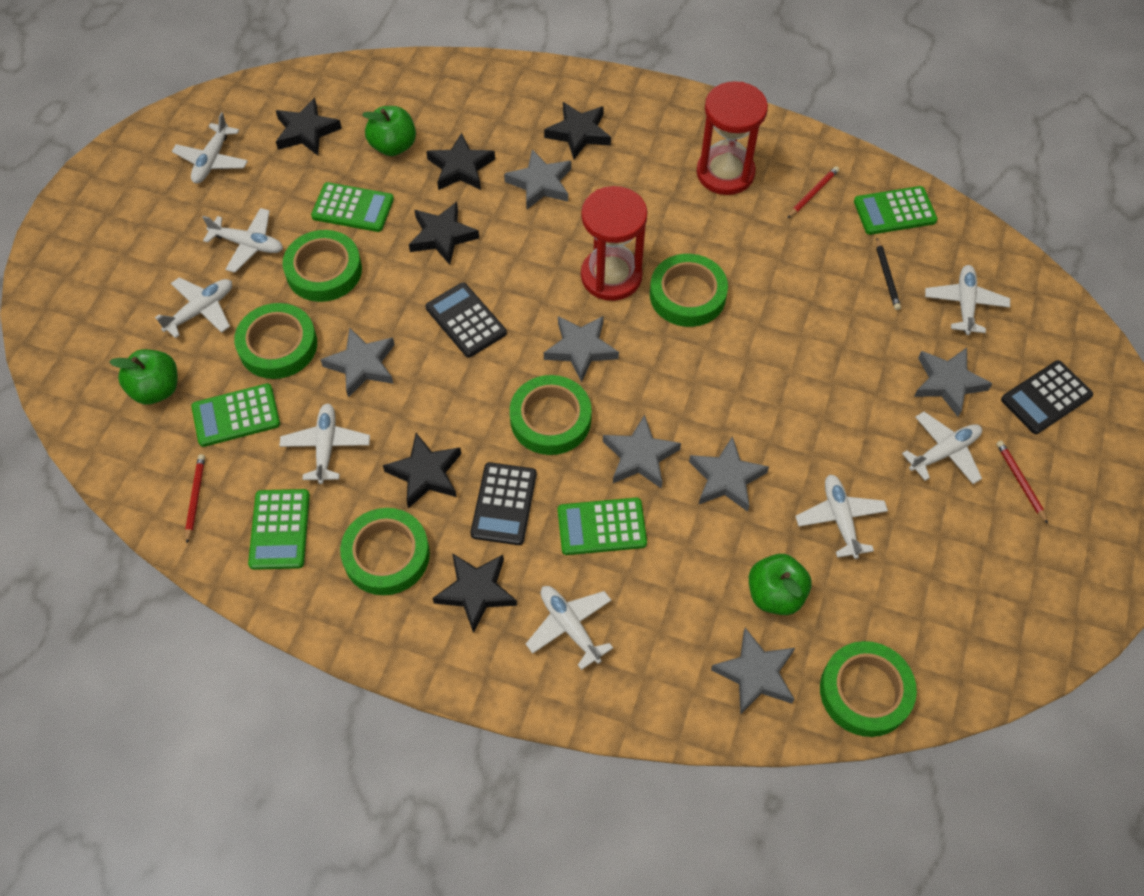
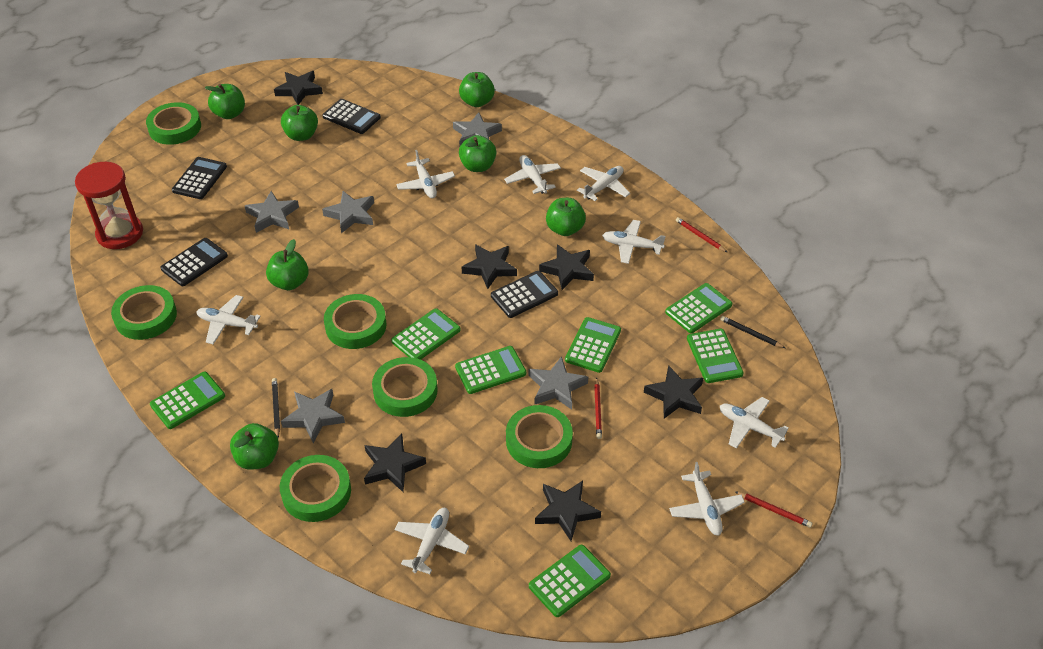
black calculator: [425,282,507,358] [470,462,537,545] [1001,360,1093,434] = 3 -> [160,238,228,286] [172,157,227,199] [322,99,381,134] [491,271,558,318] = 4
black pencil: [876,238,901,310] = 1 -> [272,378,280,438] [720,316,785,348] = 2
green apple: [110,349,177,405] [362,106,416,156] [749,554,811,615] = 3 -> [205,84,245,119] [230,423,279,470] [266,239,309,290] [281,105,318,141] [459,72,495,107] [459,135,497,172] [546,198,586,236] = 7
green calculator: [191,383,280,447] [248,489,310,570] [311,182,394,232] [558,498,647,555] [854,186,937,235] = 5 -> [150,371,225,429] [391,308,460,360] [455,346,526,394] [529,545,611,617] [565,317,621,373] [665,283,732,333] [687,329,744,383] = 7
grey star: [320,327,395,398] [504,149,571,209] [544,316,619,383] [603,415,681,489] [689,436,769,512] [711,628,795,715] [914,348,993,417] = 7 -> [245,191,299,233] [281,389,345,444] [322,191,374,233] [453,112,502,146] [529,356,588,409] = 5
red hourglass: [581,186,648,301] [696,81,768,195] = 2 -> [75,162,143,249] = 1

